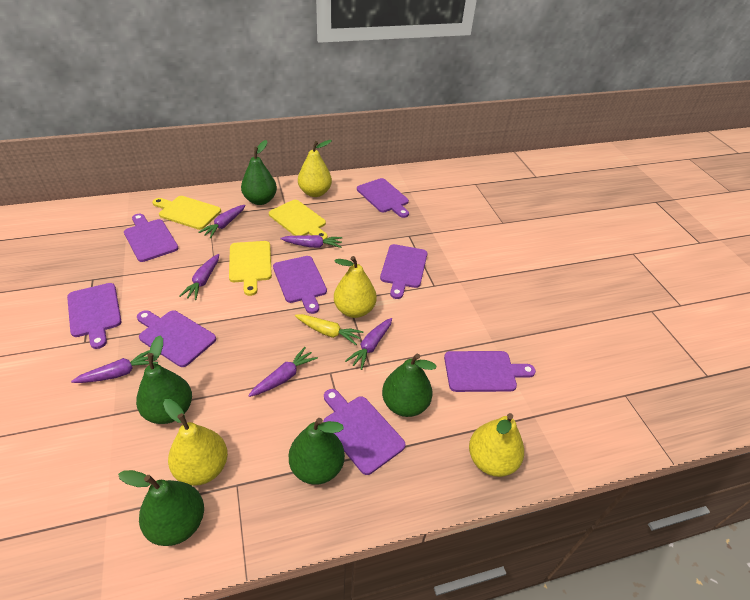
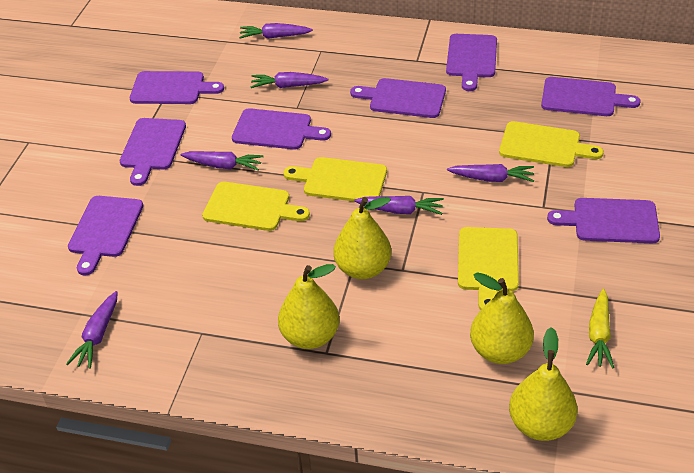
green pear: [118,470,204,546] [136,336,192,424] [241,140,277,205] [289,418,345,485] [382,354,436,417] = 5 -> none = 0
yellow cutting board: [152,196,221,230] [229,241,272,296] [269,200,328,240] = 3 -> [202,182,310,231] [283,157,387,201] [458,227,519,310] [499,121,604,167] = 4

